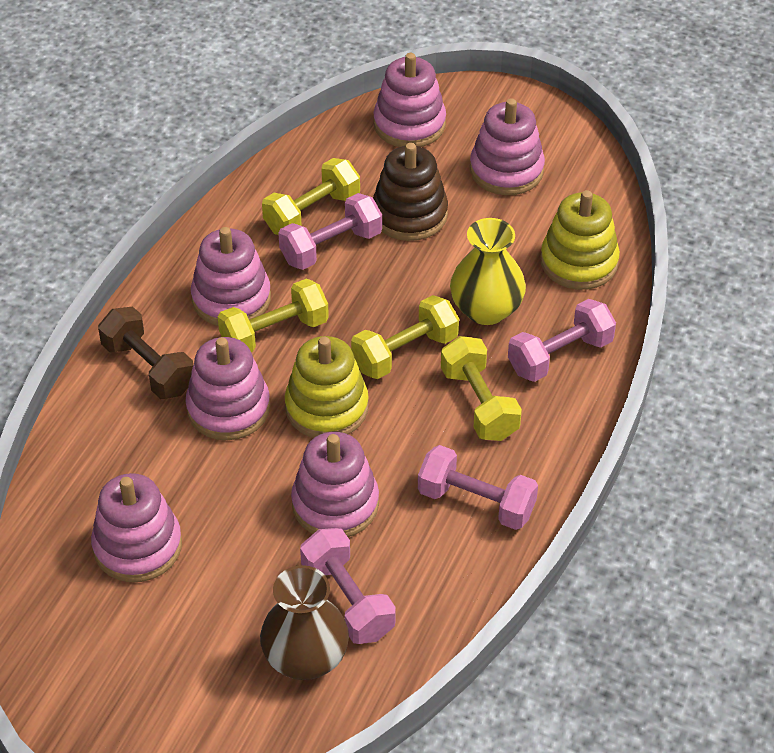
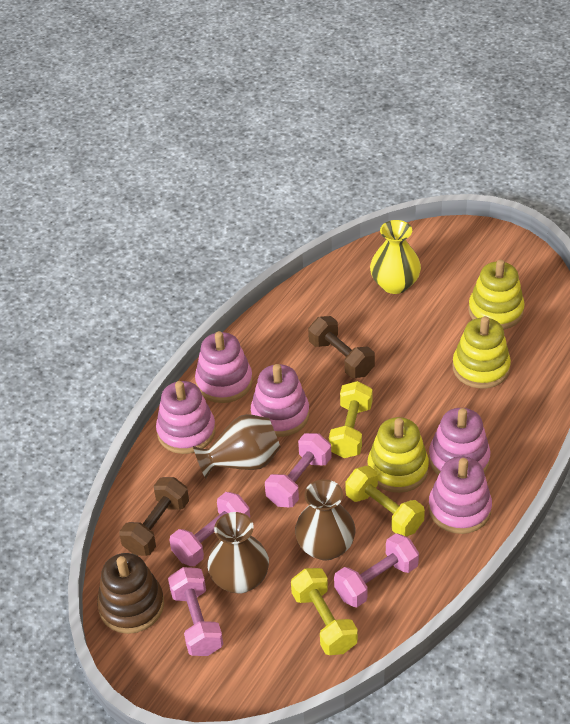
brown dumbbell: [98,307,193,399] = 1 -> [119,477,189,556] [308,316,375,378] = 2
brown vase: [260,565,349,680] = 1 -> [193,414,281,479] [208,512,269,594] [295,479,355,560] = 3
pink stacking toy: [91,473,182,582] [185,337,270,440] [191,227,271,326] [291,432,379,537] [373,53,446,147] [470,98,545,195] = 6 -> [156,381,216,454] [195,331,253,403] [251,364,309,437] [428,456,492,534] [429,408,490,475] = 5
yellow dumbbell: [218,279,329,352] [262,158,360,235] [351,295,459,379] [441,336,522,441] = 4 -> [291,568,358,655] [329,381,372,458] [345,465,425,536] = 3
yellow stacking toy: [285,336,369,438] [540,190,620,290] = 2 -> [368,417,429,493] [452,316,511,388] [468,259,525,330] = 3

